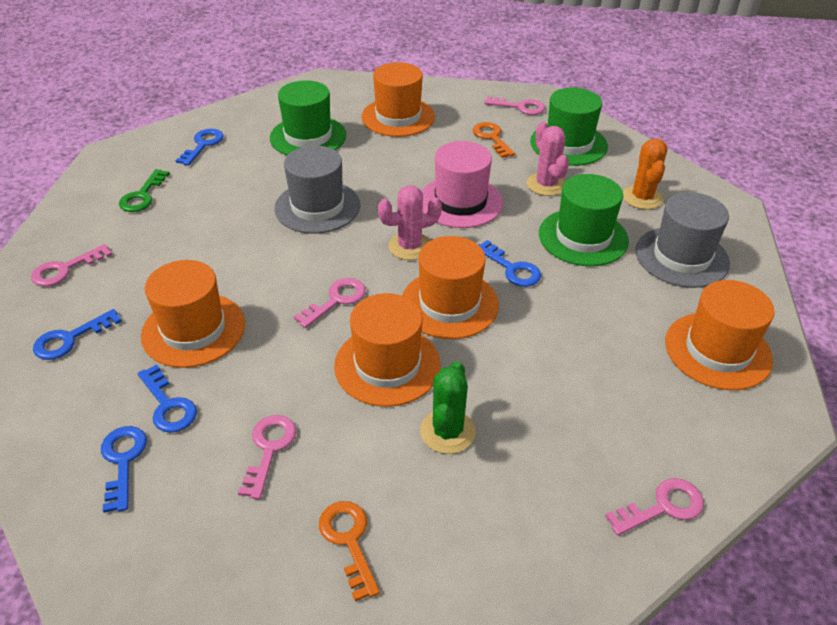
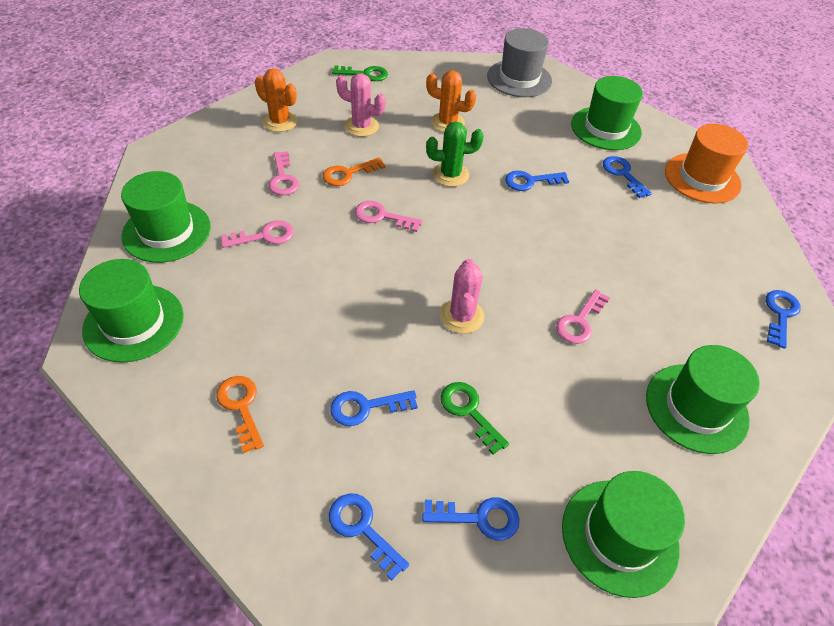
blue key: [33,309,122,360] [101,426,147,513] [138,365,197,433] [175,129,224,166] [478,240,541,287] = 5 -> [329,493,409,580] [330,390,418,426] [422,497,520,541] [505,171,569,191] [603,156,652,198] [766,290,801,349] = 6
green hat: [270,80,347,155] [530,88,608,166] [539,174,629,266] = 3 -> [79,259,184,363] [121,171,211,263] [562,471,685,598] [571,76,643,150] [646,345,760,454] = 5
green key: [119,169,170,212] = 1 -> [332,65,388,81] [441,382,509,455] = 2
grey hat: [274,145,361,234] [636,192,730,288] = 2 -> [487,28,552,97] = 1
orange cactus: [623,138,668,210] = 1 -> [255,68,298,132] [426,71,476,132] = 2
orange hat: [141,260,245,368] [334,293,441,407] [361,62,435,137] [402,236,499,339] [665,280,775,390] = 5 -> [665,124,748,204] = 1
pink hat: [422,141,503,228] = 1 -> none = 0
pink key: [31,244,112,286] [238,415,297,499] [293,278,366,328] [484,96,545,115] [605,478,704,536] = 5 -> [221,220,294,248] [269,151,299,195] [355,201,423,232] [556,289,610,344] = 4

